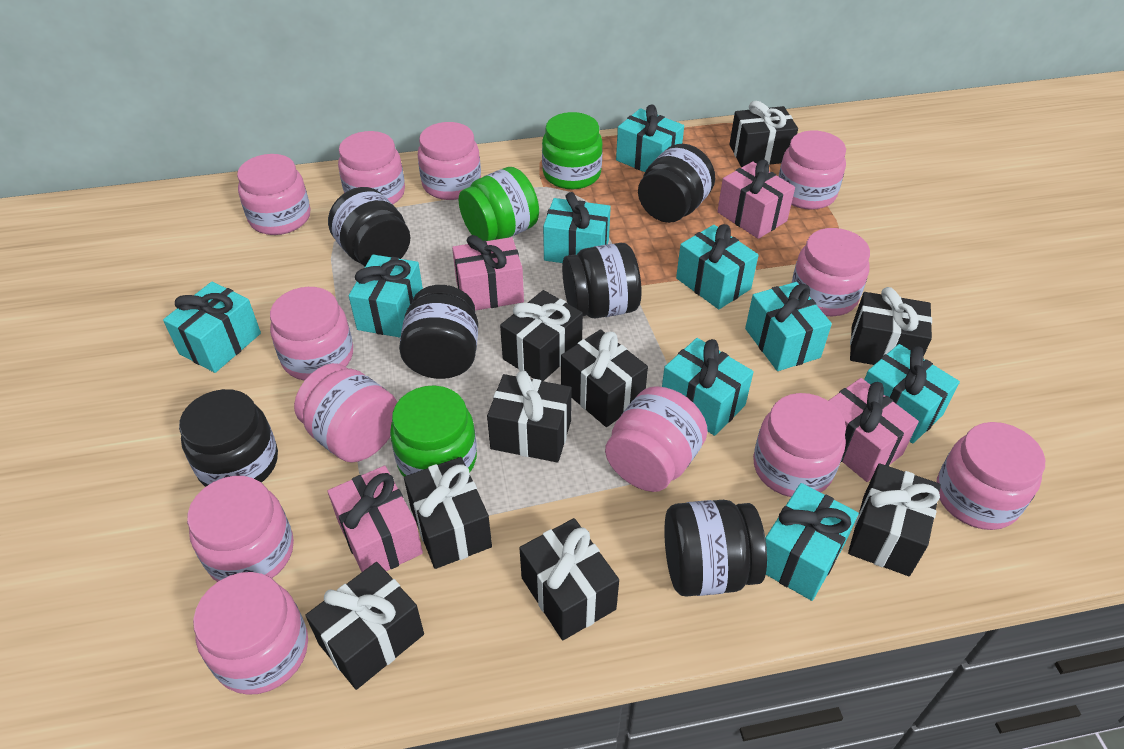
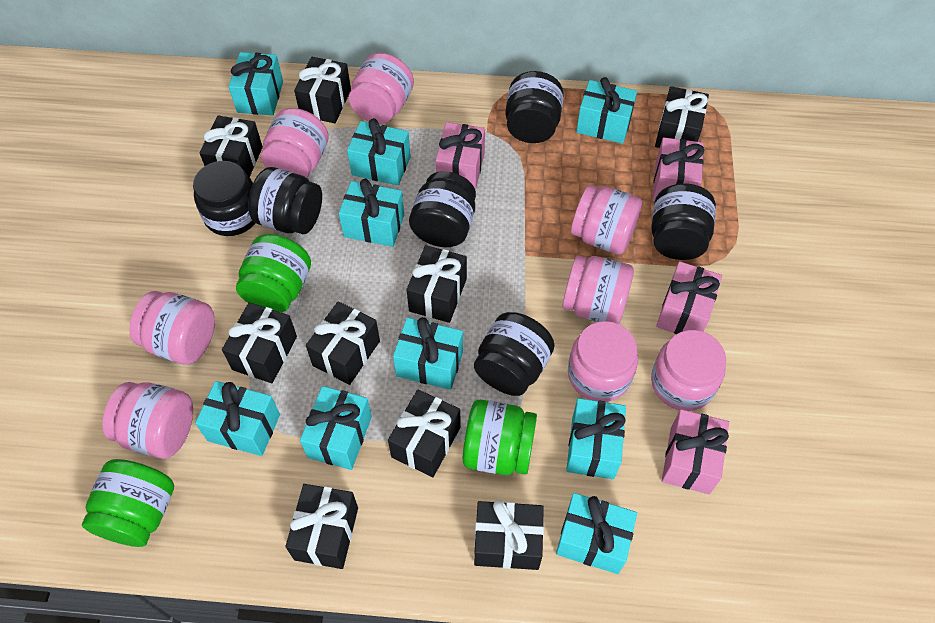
pink jar: [187,476,294,582] [193,572,308,695] [237,154,311,235] [270,287,353,381] [294,363,397,463] [338,131,405,204] [418,122,481,200] [605,386,708,492] [753,393,846,497] [778,130,846,210] [792,228,870,316] [937,422,1045,530] = 12 -> [102,382,193,459] [129,291,215,365] [261,108,329,178] [349,53,414,124] [562,255,634,324] [568,321,638,402] [571,185,642,254] [651,330,726,411] = 8

